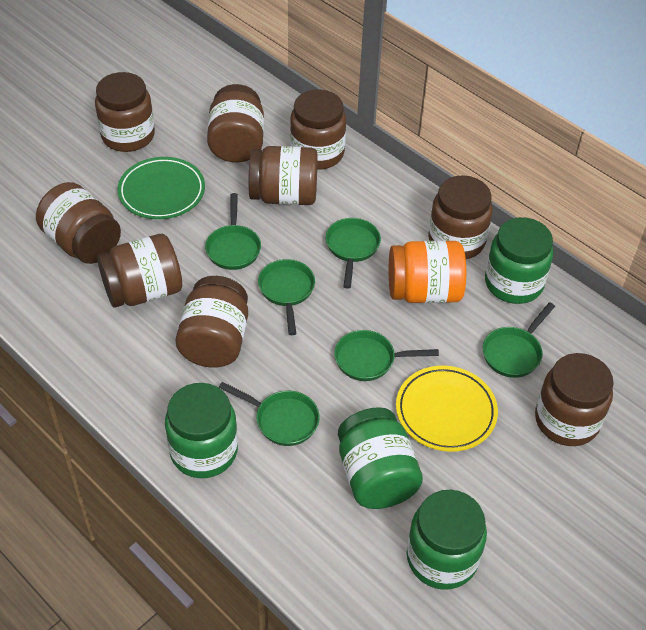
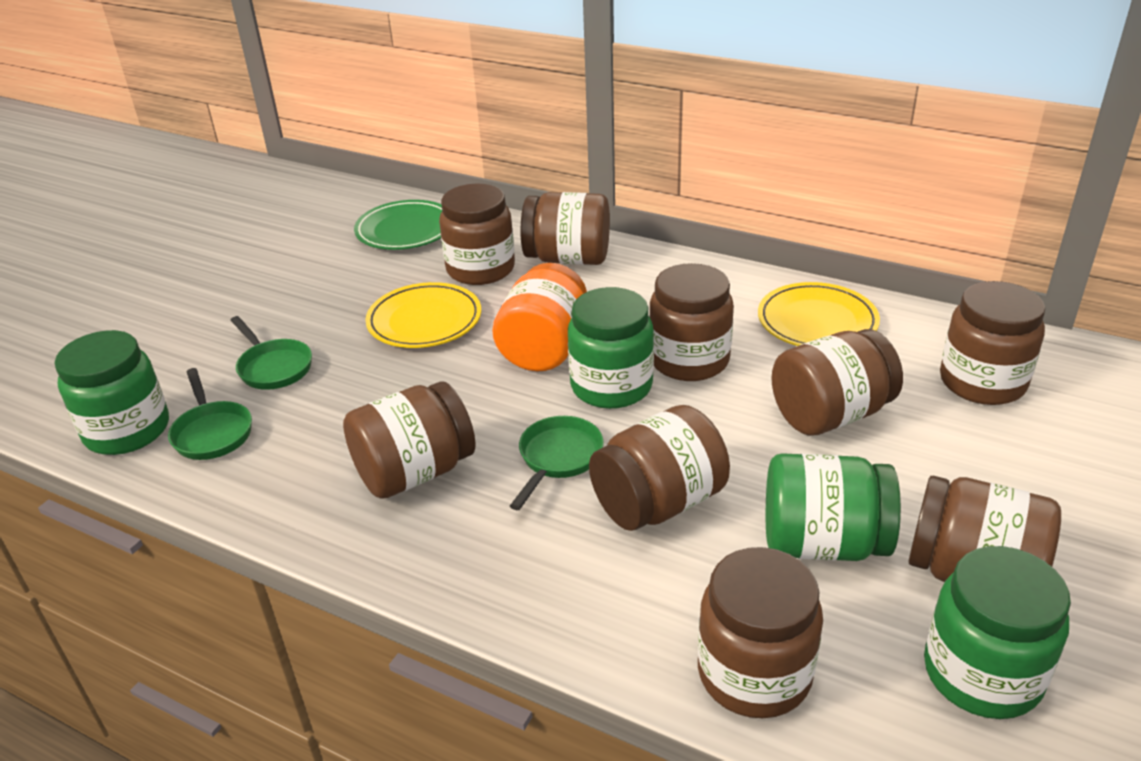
green pan: [205,193,261,270] [219,382,320,446] [258,259,315,335] [326,218,381,289] [334,330,439,381] [483,302,555,378] = 6 -> [168,368,252,460] [230,316,312,390] [510,416,604,510] = 3
yellow plate: [396,366,498,452] = 1 -> [365,282,481,348] [758,282,880,346] = 2

